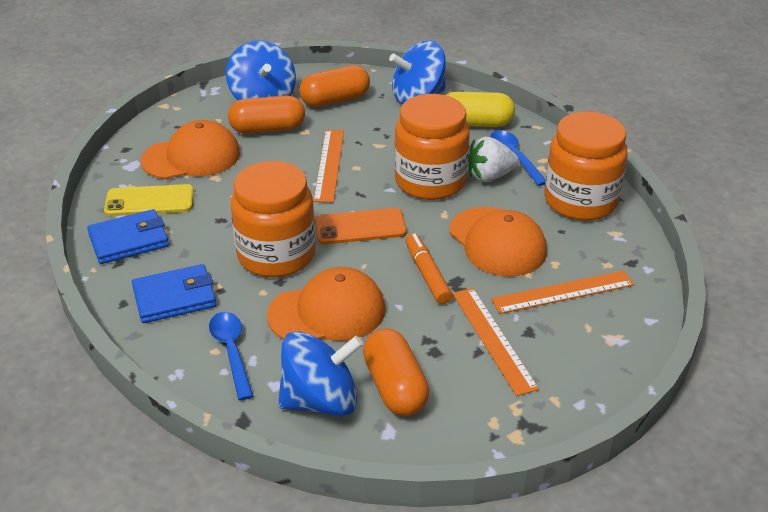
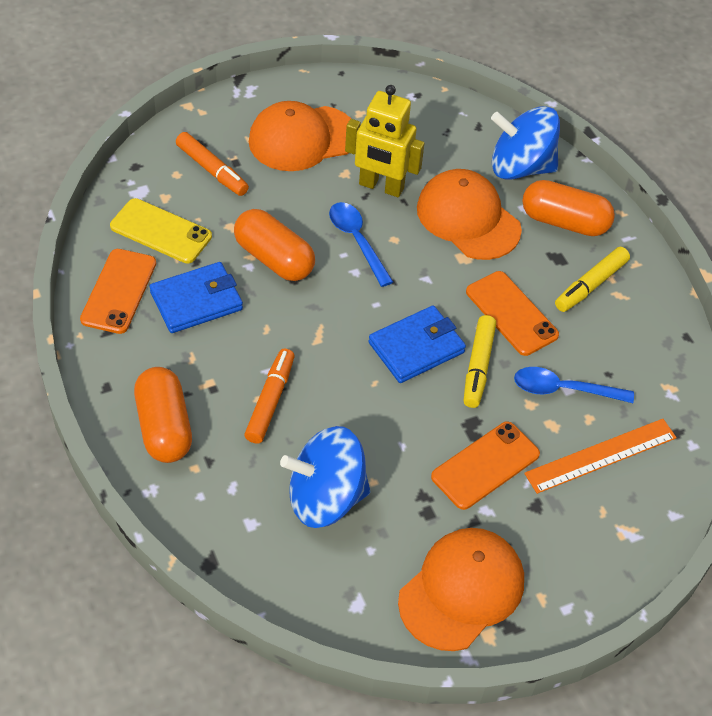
blue spinning top: [226,40,296,100] [278,331,363,417] [389,41,446,104] = 3 -> [280,426,371,528] [491,106,560,180] = 2
orange jar: [231,161,316,277] [394,94,470,200] [544,112,628,221] = 3 -> none = 0
orange marker: [405,233,452,304] = 1 -> [176,132,249,196] [244,348,295,444] = 2
orange phone: [315,208,407,244] = 1 -> [80,249,156,334] [431,422,540,510] [466,271,559,356] = 3
orange ruler: [313,130,344,202] [452,288,539,396] [491,270,634,314] = 3 -> [524,419,677,494] = 1
white strawberry: [468,137,519,182] = 1 -> none = 0
yellow capsule: [446,92,515,127] = 1 -> none = 0
yellow marker: none = 0 -> [464,315,496,408] [555,247,630,312] = 2
yellow robot: none = 0 -> [345,85,425,197] = 1

